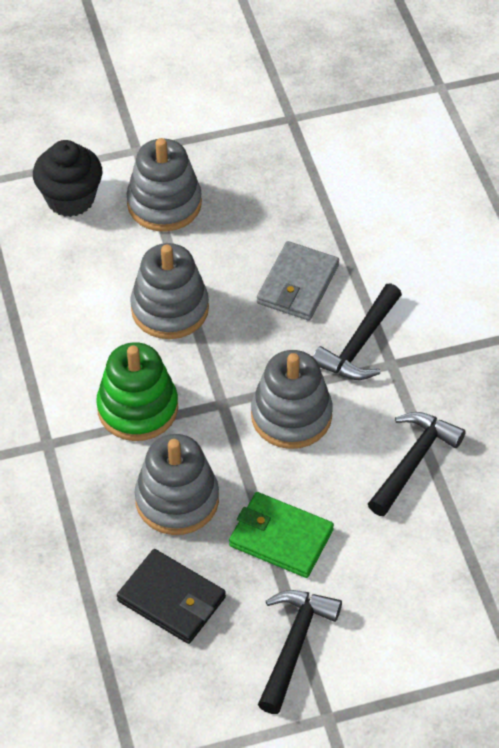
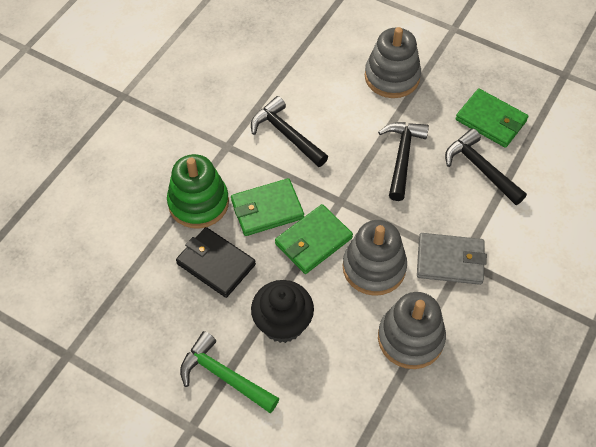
green hammer: none = 0 -> [180,331,280,413] = 1
green wallet: [229,492,334,578] = 1 -> [231,178,304,236] [275,204,353,274] [455,88,529,148] = 3
grey stacking toy: [127,138,202,232] [130,243,209,339] [134,434,219,535] [251,350,333,449] = 4 -> [343,220,407,296] [365,27,421,98] [378,292,446,369] = 3

